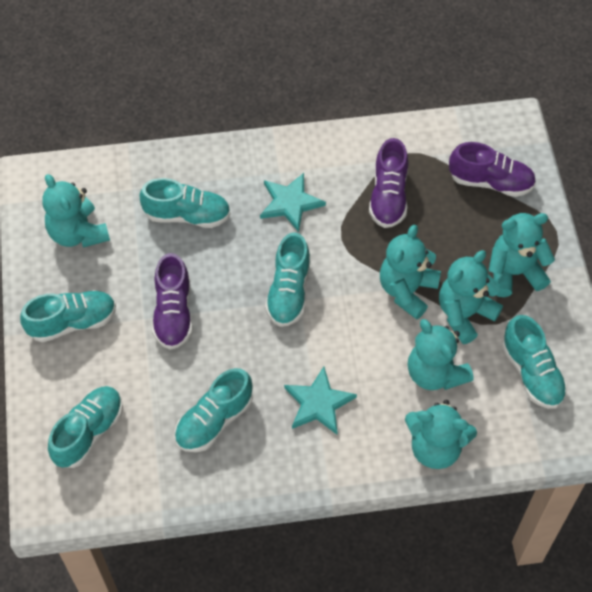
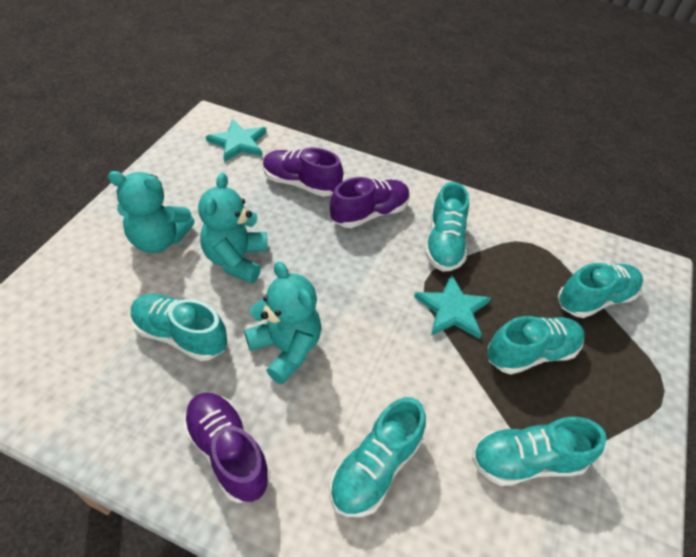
turquoise teddy bear: [42,174,110,248] [380,225,441,320] [405,400,477,469] [408,319,474,390] [439,250,503,344] [488,213,555,297] = 6 -> [108,171,195,253] [198,173,268,283] [244,261,321,384] = 3

